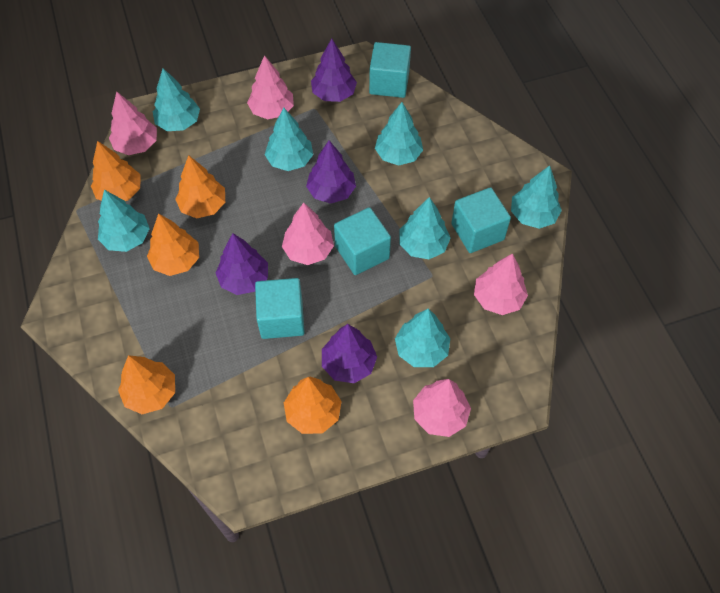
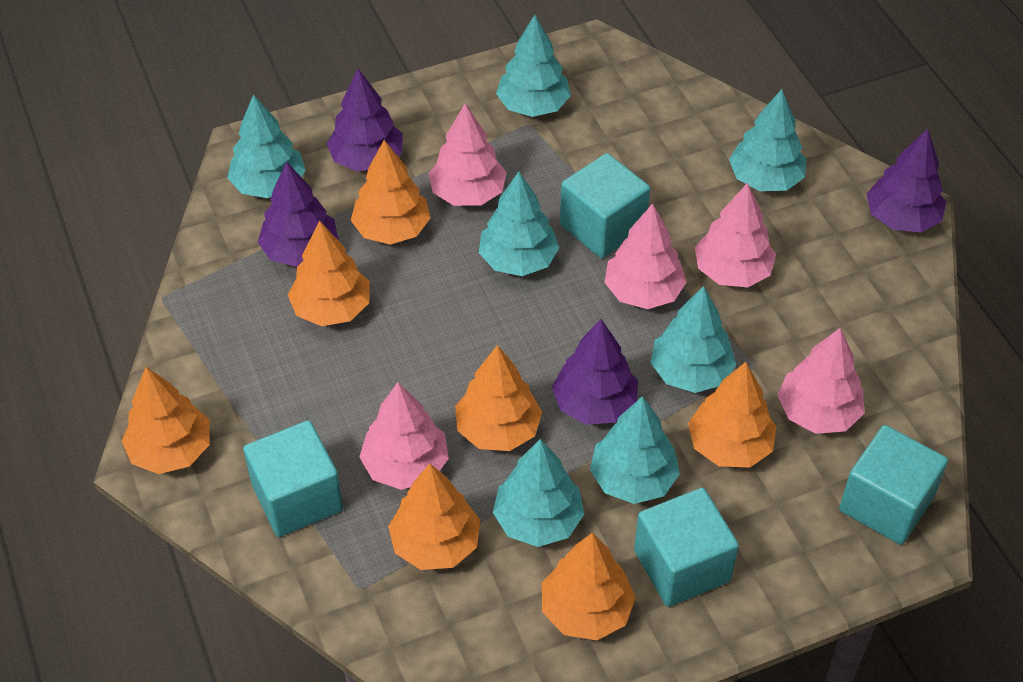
orange tree: [91,141,141,201] [118,355,175,414] [147,213,199,276] [175,155,225,218] [284,377,342,434] = 5 -> [121,367,210,474] [288,220,370,326] [351,140,431,245] [388,464,480,570] [455,345,542,451] [542,533,636,640] [688,362,777,468] = 7

